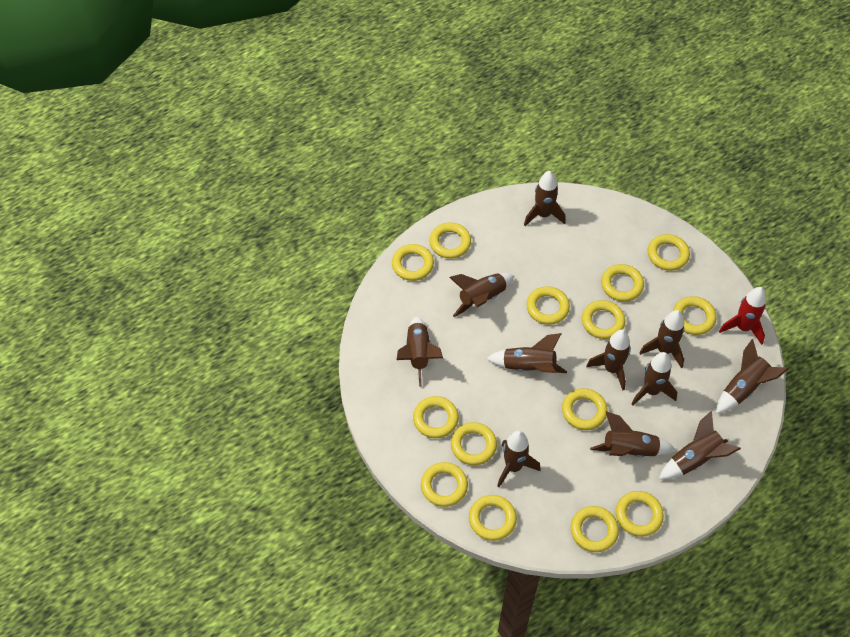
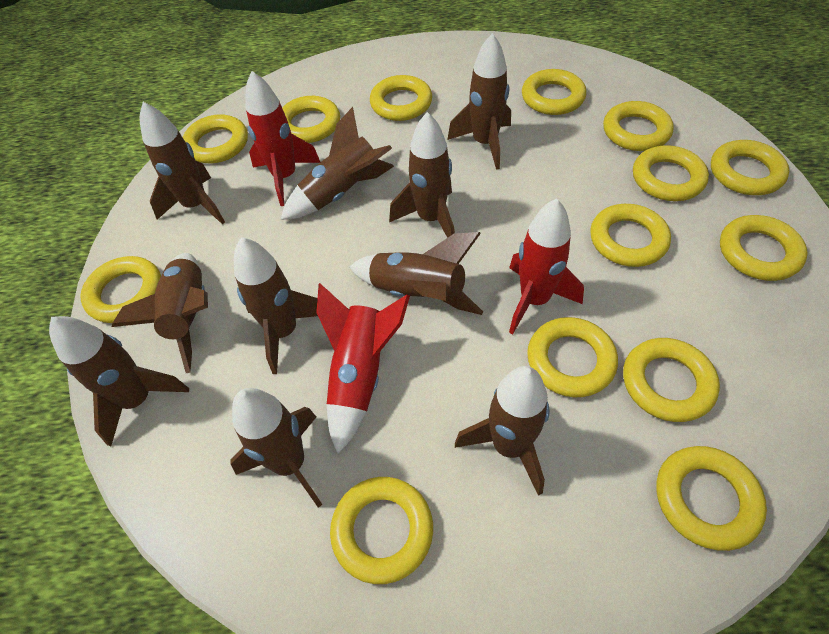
brown rocket: [396,316,443,387] [449,273,514,317] [486,333,567,373] [497,431,541,487] [524,171,566,226] [586,330,631,391] [590,411,675,457] [632,352,677,405] [639,310,685,369] [659,411,741,479] [716,339,789,414] = 11 -> [49,316,189,446] [112,253,208,373] [139,102,225,224] [231,388,323,508] [234,237,318,374] [281,107,394,220] [349,232,483,315] [389,112,455,238] [447,33,511,170] [455,366,549,496] = 10
red rocket: [719,287,766,345] = 1 -> [245,71,320,206] [316,283,410,453] [509,198,584,334] = 3

